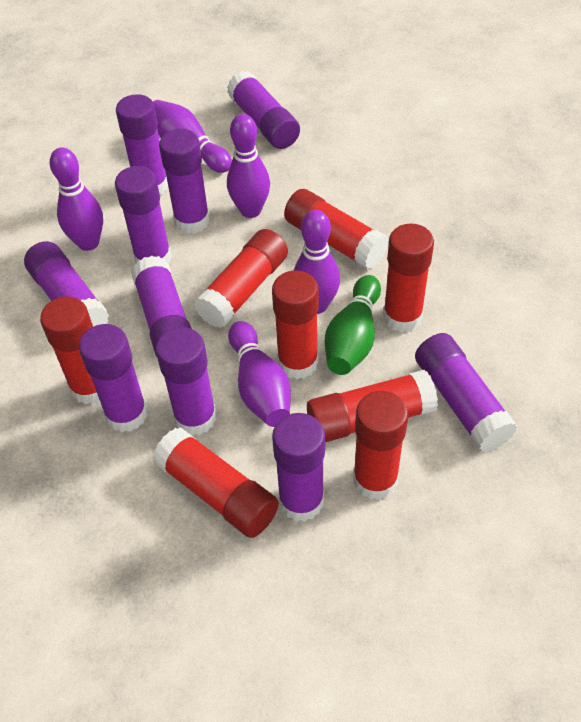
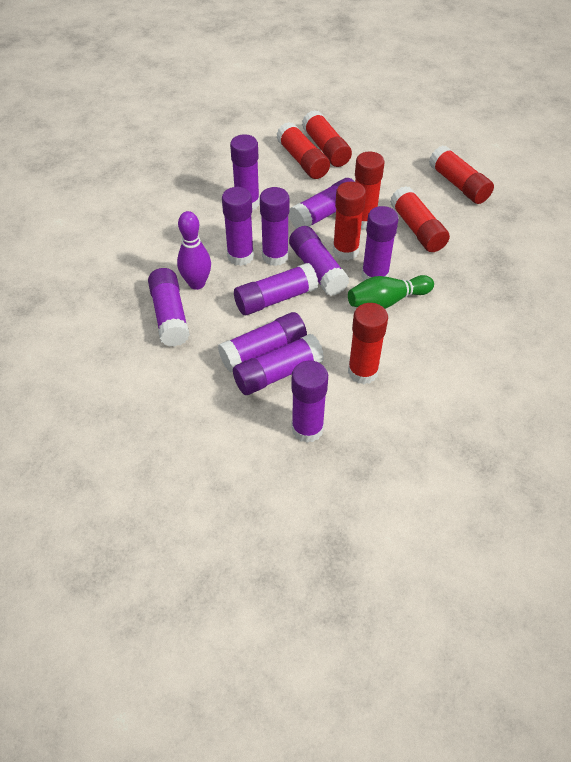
purple bowling pin: [50,147,103,251] [153,100,232,173] [227,114,270,218] [228,321,291,427] [294,210,340,314] = 5 -> [177,211,211,290] = 1
purple glue stick: [24,241,109,327] [79,324,148,432] [115,166,172,264] [116,94,168,194] [131,256,192,357] [156,327,216,436] [159,129,210,234] [227,71,300,149] [272,413,325,522] [415,333,518,452] = 10 -> [148,268,190,347] [218,312,307,372] [222,187,254,266] [230,134,260,211] [233,334,324,395] [234,263,318,315] [260,187,289,266] [289,178,355,229] [289,226,349,296] [291,361,328,443] [362,206,399,281] = 11
red glue stick: [40,296,100,405] [153,427,279,538] [194,229,288,328] [272,271,319,379] [284,189,389,269] [307,370,438,442] [353,391,408,500] [383,224,434,332] = 8 -> [276,122,330,179] [302,110,352,167] [333,182,366,260] [348,303,388,384] [355,151,385,229] [390,186,450,252] [429,146,494,204] = 7

